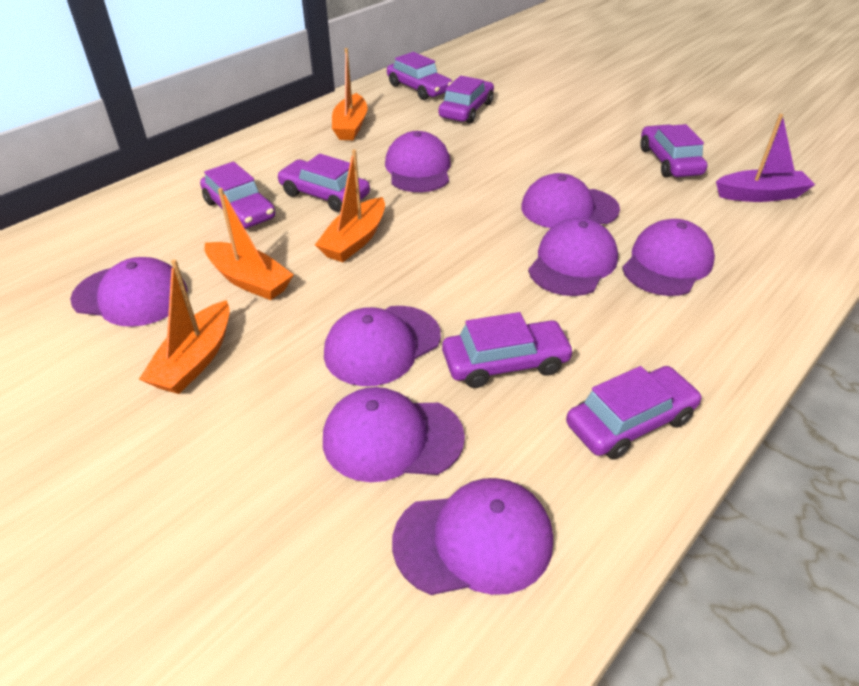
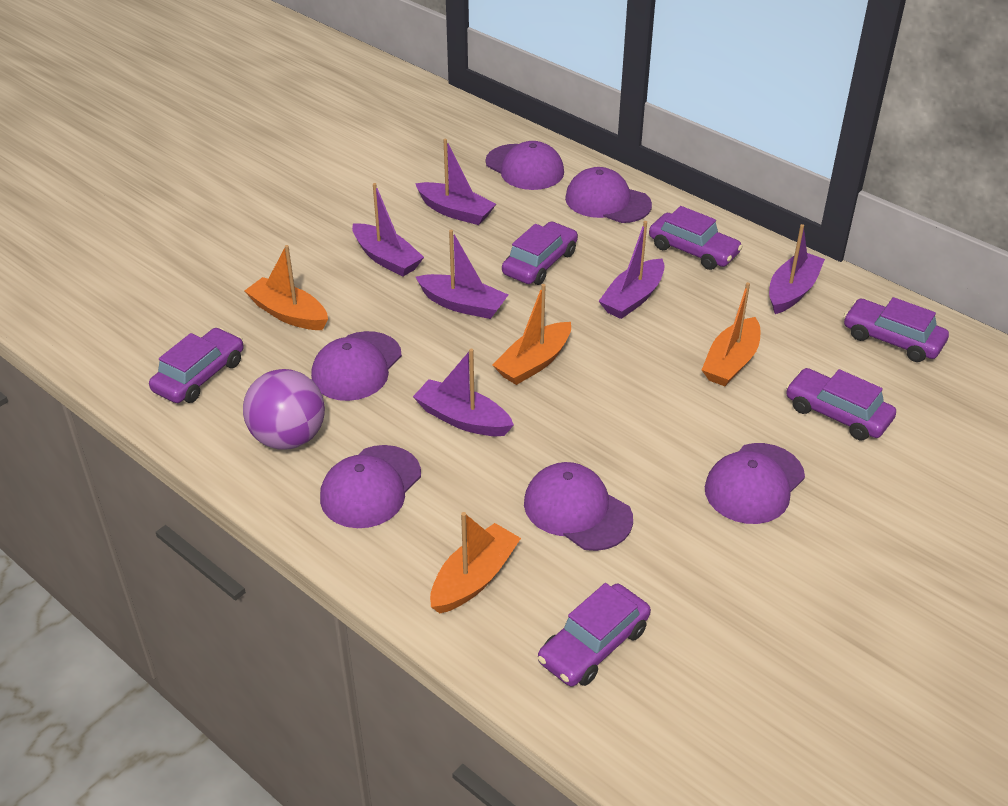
purple ball: none = 0 -> [243,369,325,449] = 1
purple boat: [716,114,815,202] = 1 -> [352,183,424,276] [413,349,514,436] [415,139,496,225] [416,230,508,319] [599,221,665,319] [769,224,825,314] = 6
purple cap: [70,257,188,327] [323,387,465,482] [324,306,441,386] [385,131,451,192] [392,478,553,595] [521,173,620,228] [528,218,618,296] [622,219,715,296] = 8 -> [311,331,402,401] [320,445,421,528] [486,141,564,190] [524,462,633,551] [565,167,652,223] [705,443,805,524] = 6
purple car: [200,162,275,228] [277,154,370,212] [387,52,452,100] [438,76,494,124] [442,312,574,388] [566,366,702,459] [640,124,708,177] = 7 -> [149,328,244,403] [502,222,578,285] [538,583,651,686] [649,206,743,270] [786,368,896,440] [844,297,949,362] = 6

